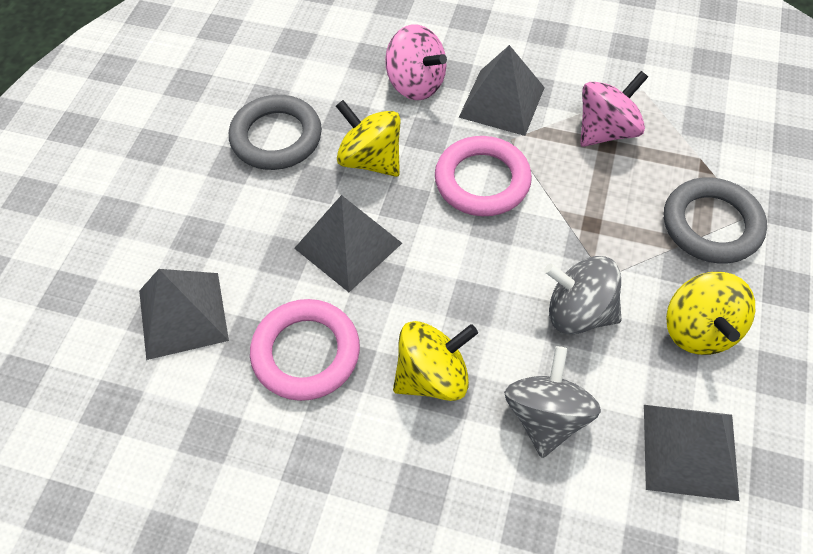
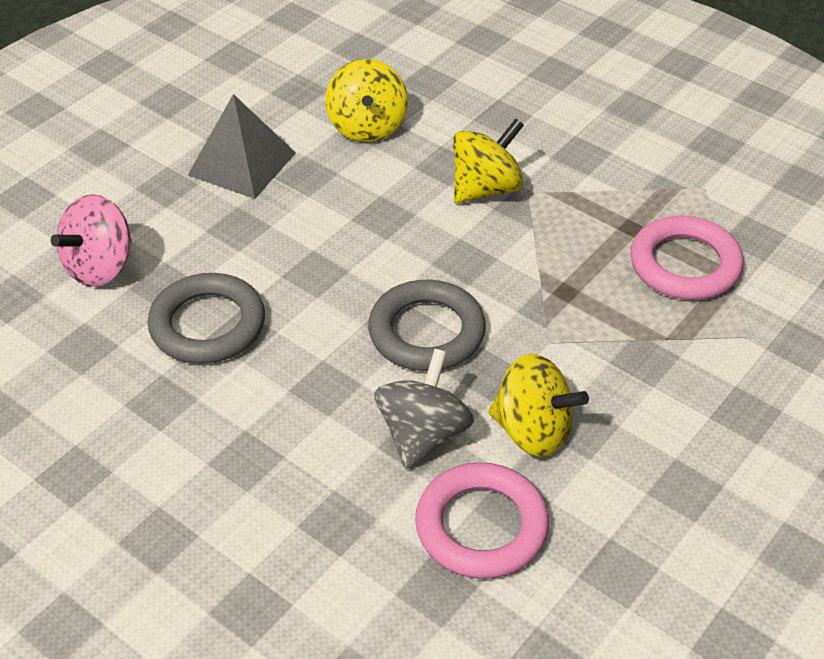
grey pyramid: [139,269,229,360] [294,195,402,292] [459,45,545,136] [644,405,739,501] = 4 -> [188,94,296,199] = 1
grey spinning top: [504,346,601,458] [544,256,622,335] = 2 -> [374,349,474,469] = 1
pink spinning top: [385,24,447,100] [580,71,648,147] = 2 -> [51,194,132,287] = 1

